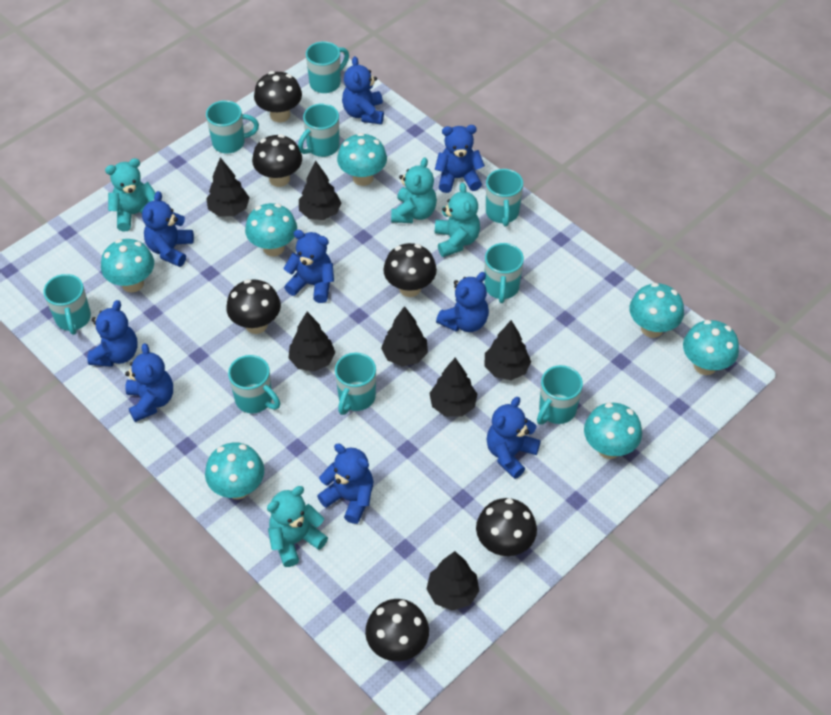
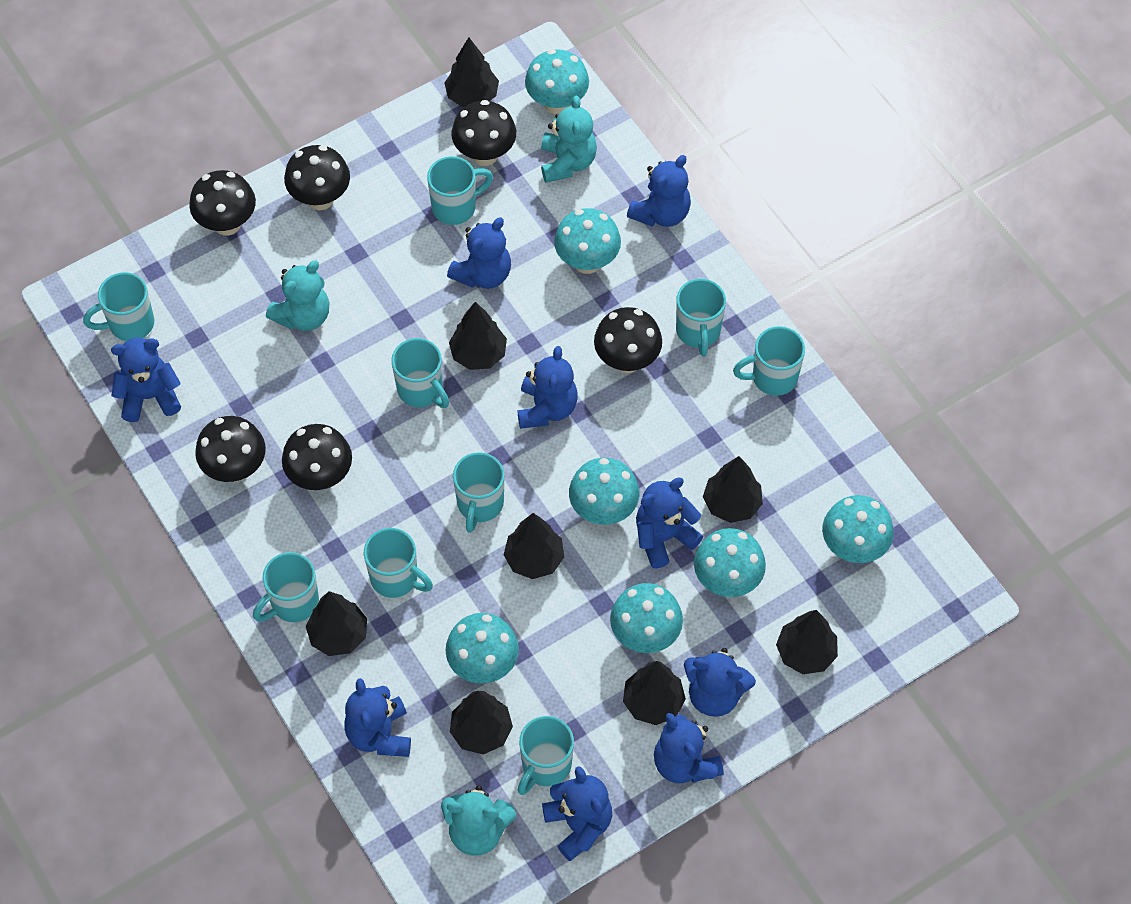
black tree: [206,157,250,216] [289,312,335,371] [299,161,341,220] [381,306,428,366] [427,551,479,611] [429,358,477,417] [484,320,531,380] = 7 -> [306,591,367,656] [444,37,499,107] [449,302,507,370] [450,691,513,754] [504,513,564,579] [623,661,686,725] [703,456,763,523] [776,610,838,674] = 8
turquoise teddy bear: [105,158,156,232] [267,486,328,567] [391,157,437,223] [435,183,480,257] = 4 -> [266,261,329,331] [441,785,516,856] [541,96,597,183] = 3

